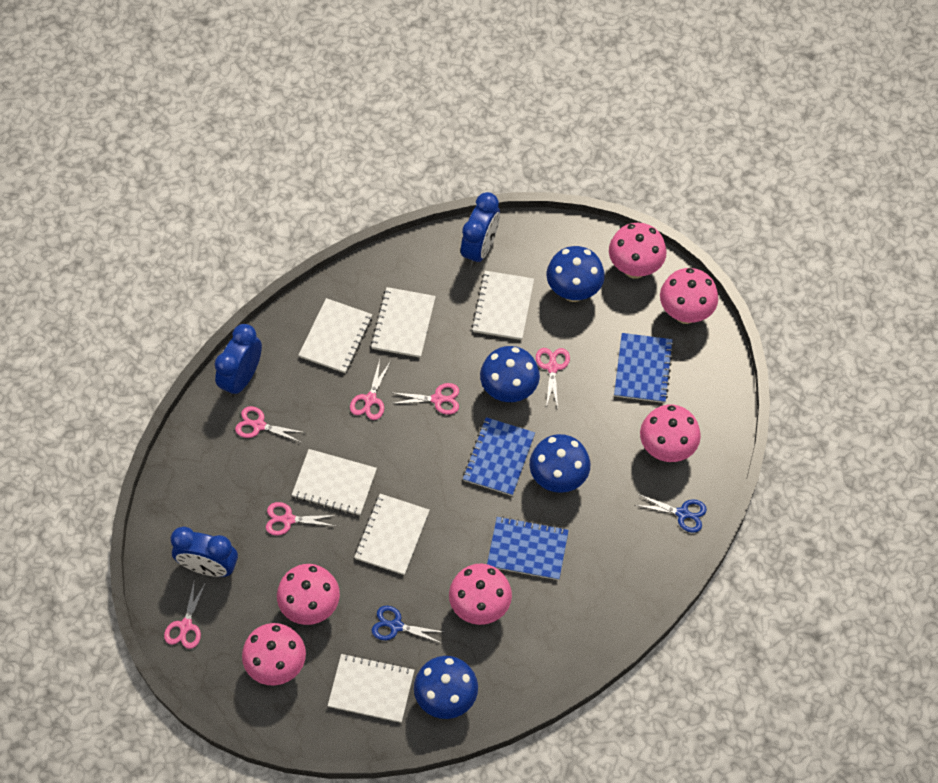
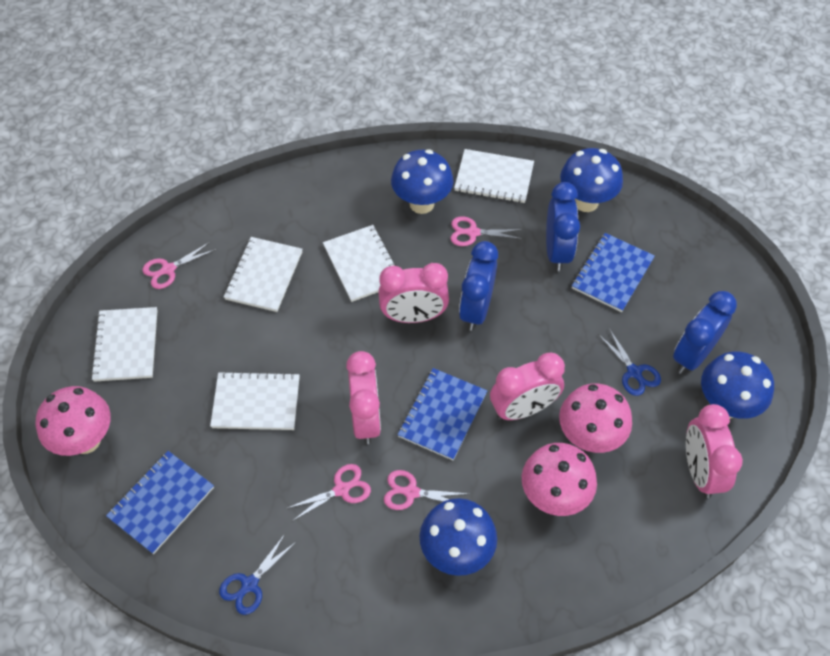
pink clock: none = 0 -> [346,351,381,444] [378,263,449,323] [490,353,565,420] [686,404,743,498] = 4
pink mushroom: [242,623,306,686] [277,564,340,625] [449,564,512,625] [609,223,667,279] [640,405,701,462] [660,268,718,324] = 6 -> [36,386,111,456] [522,443,597,516] [559,383,632,453] = 3
pink scissors: [164,579,206,649] [235,406,306,443] [266,502,337,535] [350,360,391,420] [390,383,459,415] [536,348,570,408] = 6 -> [143,242,216,289] [286,464,371,521] [384,470,469,510] [451,216,523,246] = 4
white notebook: [292,449,377,516] [299,298,372,373] [328,654,414,723] [354,494,430,575] [371,287,436,358] [472,271,534,340] = 6 -> [91,307,158,382] [210,371,300,430] [224,237,303,312] [323,225,396,302] [454,149,534,203] = 5

